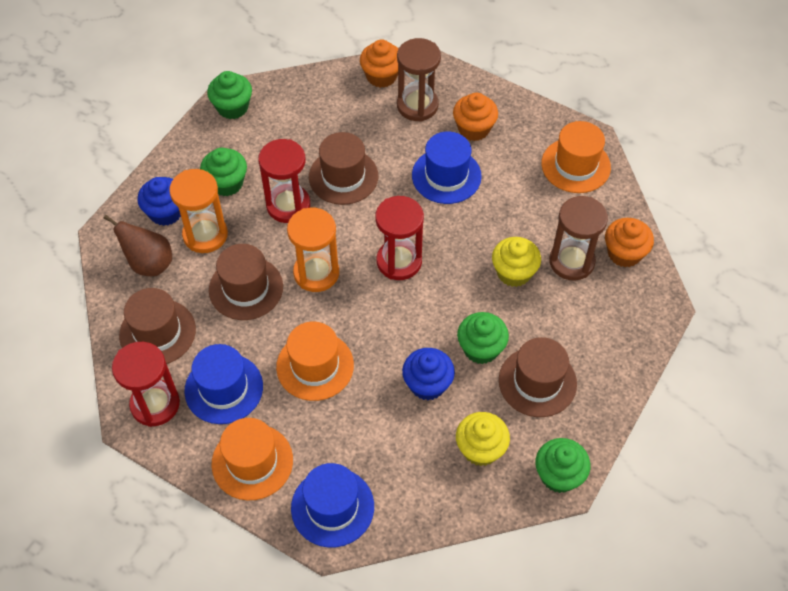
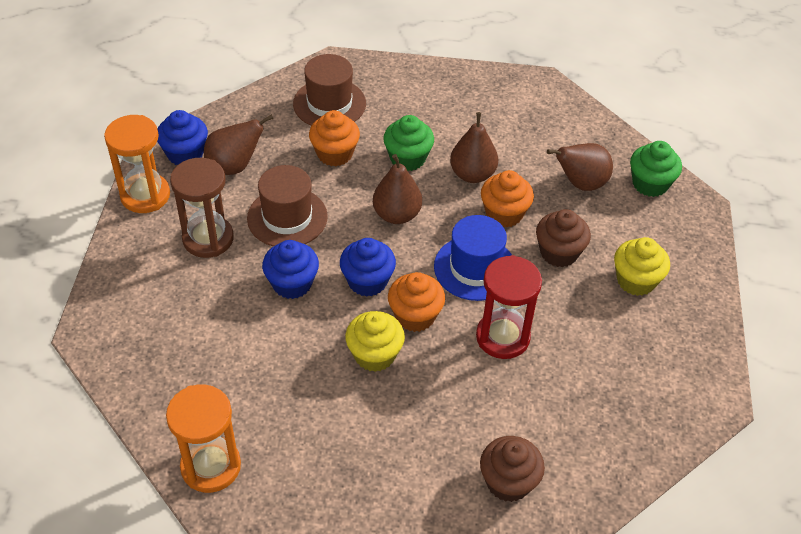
blue cupcake: [138,177,181,226] [402,348,455,400] = 2 -> [157,110,208,165] [262,240,319,299] [340,238,396,297] = 3
blue hat: [184,344,263,424] [291,463,374,547] [412,132,482,204] = 3 -> [434,215,512,301] = 1
brown cupcake: none = 0 -> [480,436,545,502] [536,209,591,267] = 2
brown hat: [119,288,196,364] [209,244,283,320] [309,132,378,205] [499,337,577,417] = 4 -> [247,165,328,247] [293,54,366,126] = 2
brown hourglass: [397,38,441,122] [549,196,608,281] = 2 -> [170,158,234,258] = 1
brown pear: [104,215,172,276] = 1 -> [204,114,274,175] [373,154,422,224] [450,112,498,183] [547,143,613,191] = 4
green cupcake: [200,148,247,196] [207,71,252,119] [457,312,509,364] [535,438,591,493] = 4 -> [383,115,434,171] [630,141,682,197] = 2
orange hat: [212,418,293,500] [276,322,354,401] [541,121,611,193] = 3 -> none = 0
red hourglass: [112,342,180,427] [258,139,310,223] [375,196,424,280] = 3 -> [476,255,542,359] = 1

